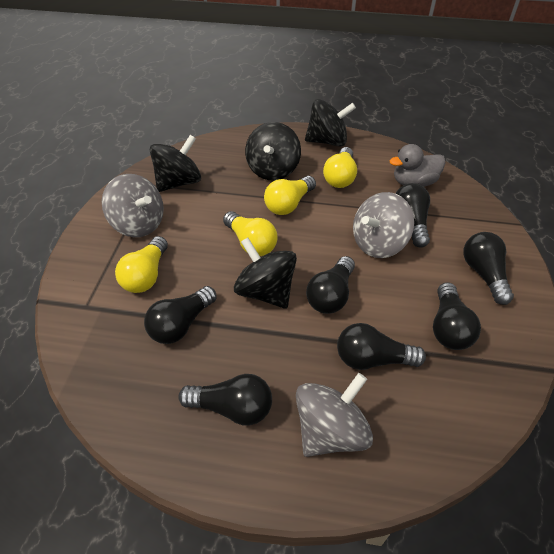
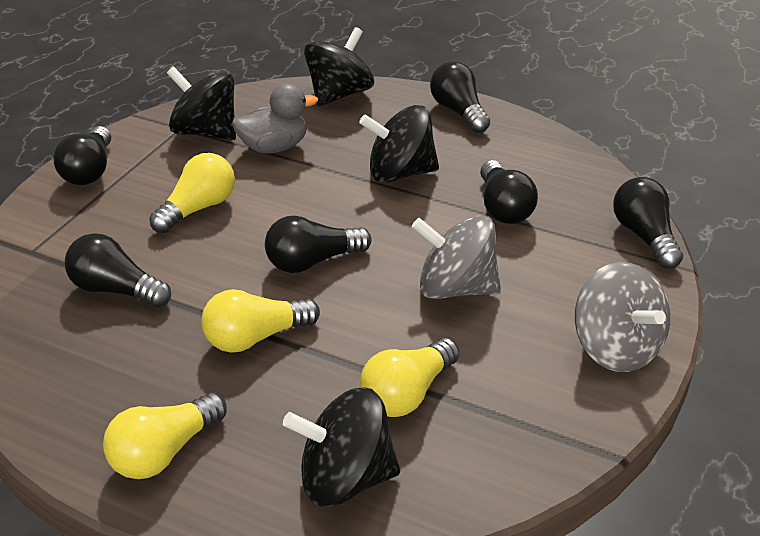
black light bulb: [144,286,217,344] [178,374,272,426] [306,256,355,314] [337,323,426,370] [395,183,430,248] [433,282,481,350] [463,232,514,305] = 7 -> [54,126,111,185] [65,233,171,308] [265,216,372,273] [430,62,490,133] [480,160,538,224] [613,177,683,269] = 6
grey spinning top: [102,174,164,237] [296,373,373,457] [353,192,414,258] = 3 -> [412,215,501,299] [575,262,670,372] = 2

